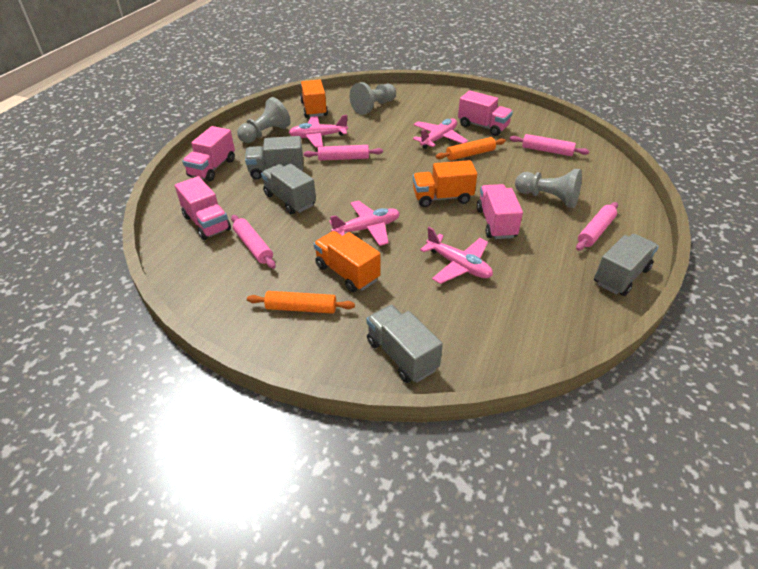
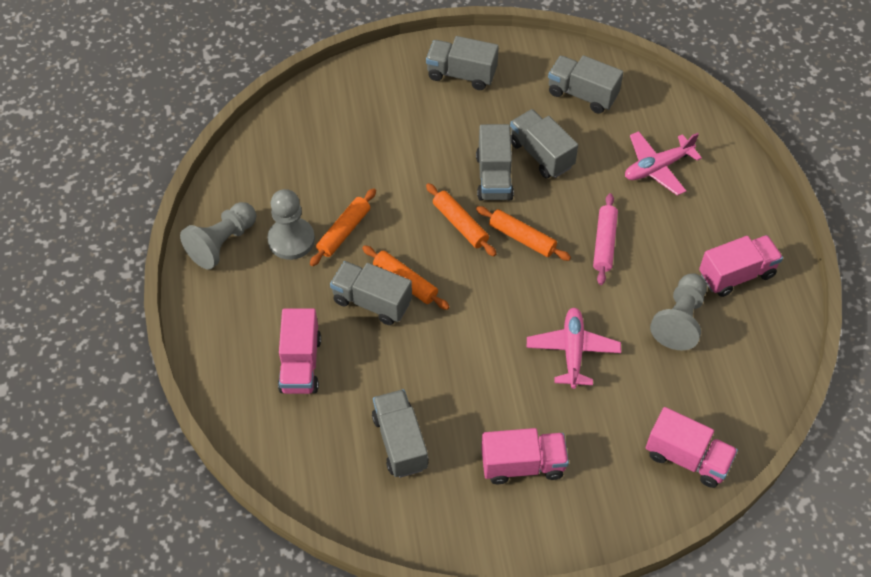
grey truck: [245,136,303,179] [261,164,316,214] [366,305,443,383] [594,234,659,296] = 4 -> [330,261,412,325] [372,389,429,478] [426,36,499,90] [476,124,514,201] [510,109,578,178] [548,55,623,114] = 6
orange rolling pin: [247,291,355,314] [435,137,506,161] = 2 -> [310,188,376,266] [362,245,450,310] [426,183,496,257] [476,206,571,261] = 4
orange truck: [300,80,328,118] [314,231,381,292] [413,160,477,207] = 3 -> none = 0
pink plane: [289,115,348,148] [329,200,400,246] [413,118,468,149] [420,227,493,284] = 4 -> [527,308,621,389] [625,131,702,196] = 2
pink rolling pin: [231,215,276,269] [303,145,383,161] [510,134,589,156] [576,202,618,251] = 4 -> [593,193,618,285] = 1

